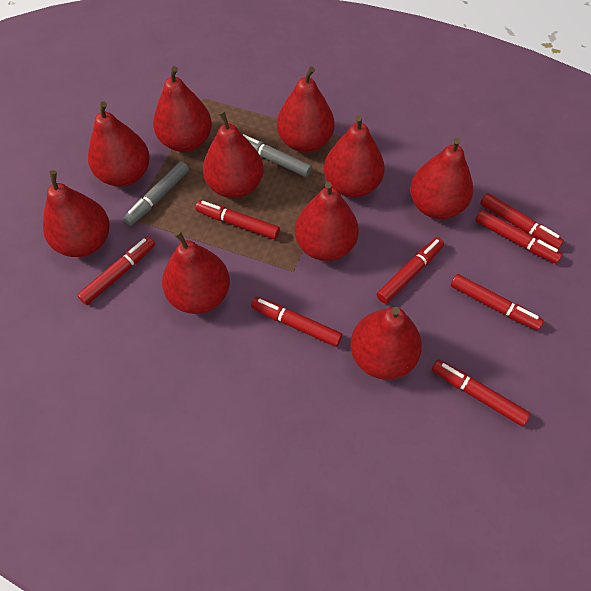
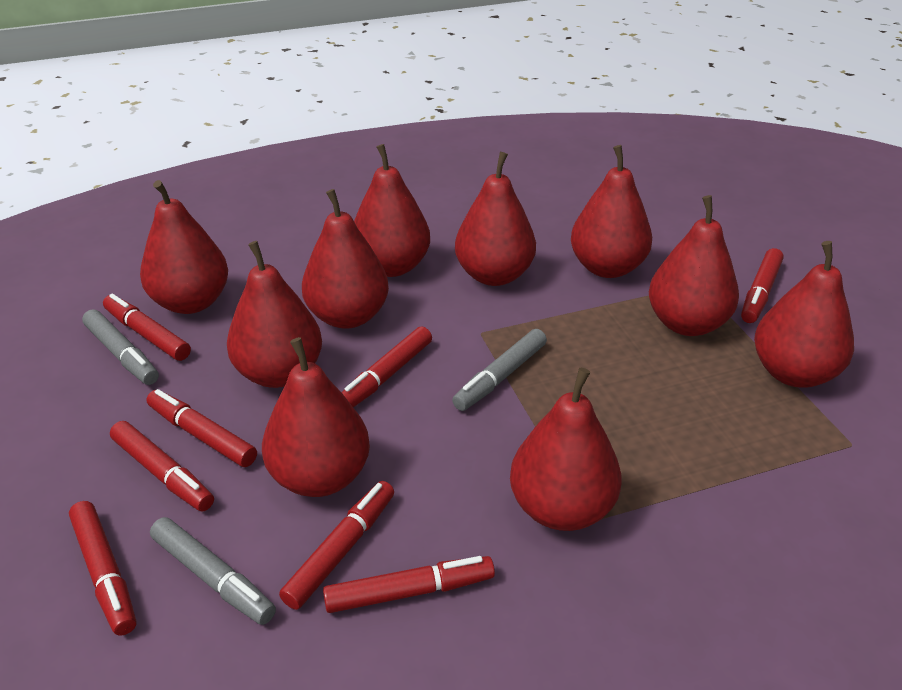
grey marker: [123,161,189,226] [243,134,312,177] = 2 -> [82,309,159,385] [150,517,276,625] [452,329,547,411] = 3

